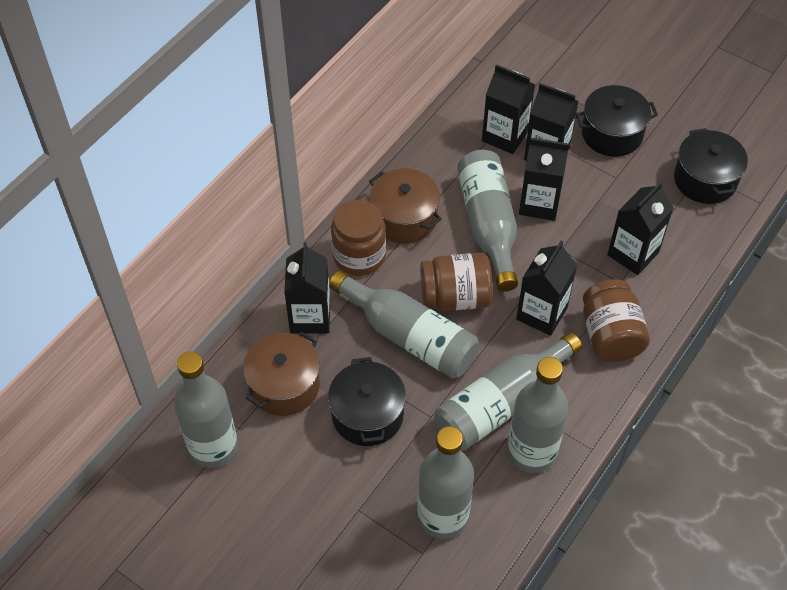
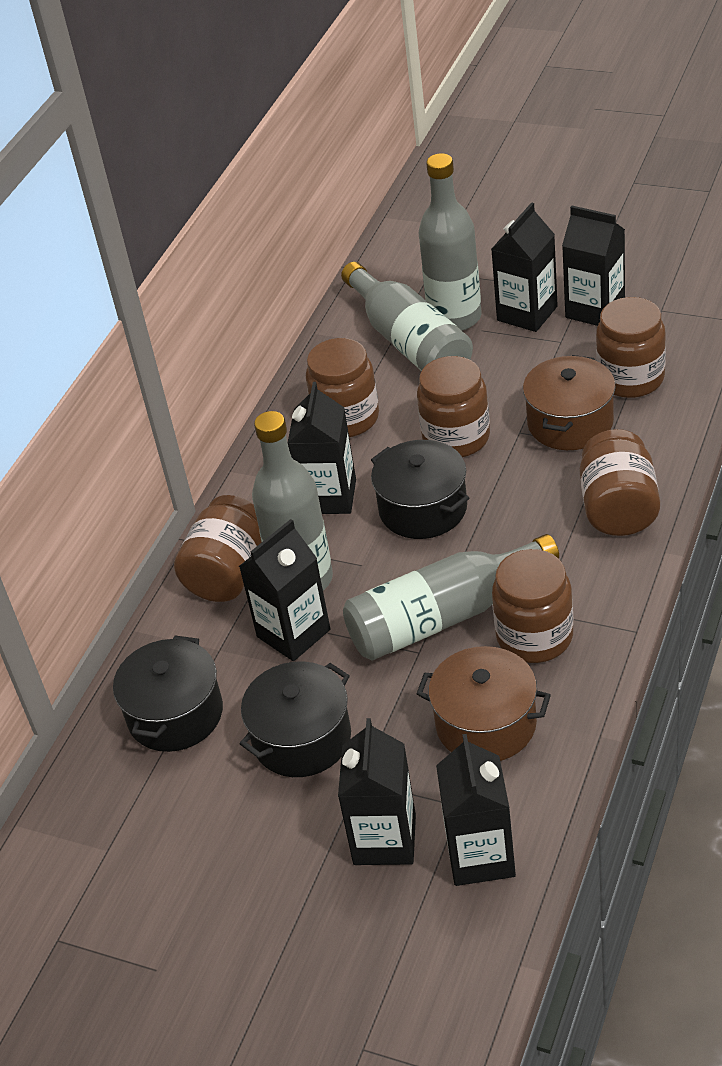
brown jar: [331,200,386,276] [420,253,493,311] [583,279,650,362] = 3 -> [174,495,262,602] [306,338,379,437] [417,356,490,457] [492,549,573,663] [580,429,660,536] [596,297,666,398] = 6
grey bottle: [174,351,238,468] [329,270,479,379] [417,426,474,539] [434,332,582,451] [457,150,518,292] [507,357,569,473] = 6 -> [252,411,333,591] [341,262,473,371] [343,534,559,661] [419,153,481,331] = 4

